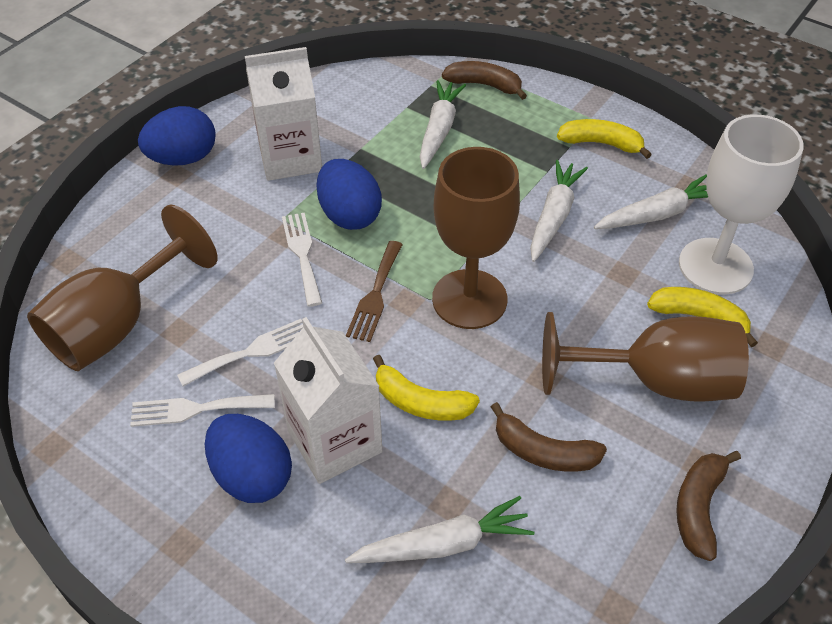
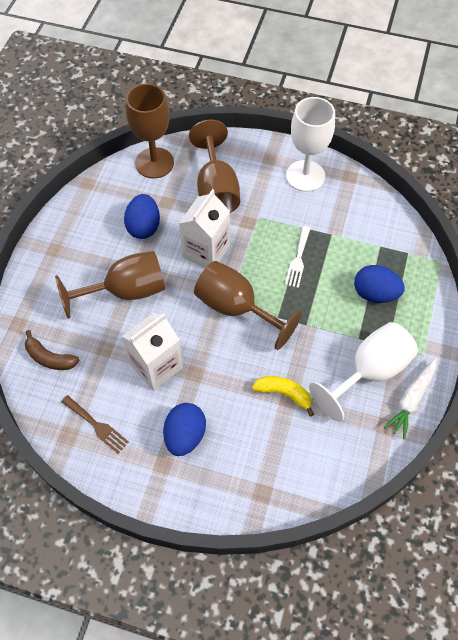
brown banana: [442,61,527,100] [491,402,607,472] [676,451,741,561] = 3 -> [25,330,80,370] = 1
brown goblet: [27,204,218,371] [432,147,520,329] [542,312,749,402] = 3 -> [55,251,165,319] [126,83,174,179] [189,120,240,213] [194,261,302,350] = 4
white carrot: [345,496,534,563] [420,80,466,169] [530,160,588,262] [594,174,708,229] = 4 -> [384,358,437,439] = 1
white fork: [130,394,275,427] [177,319,303,386] [282,213,322,307] = 3 -> [285,226,311,288] = 1
white goblet: [679,114,804,294] = 1 -> [286,97,335,192] [309,322,418,422] = 2
yellow banana: [373,355,480,421] [557,119,652,159] [647,287,758,347] = 3 -> [252,376,314,417] = 1

